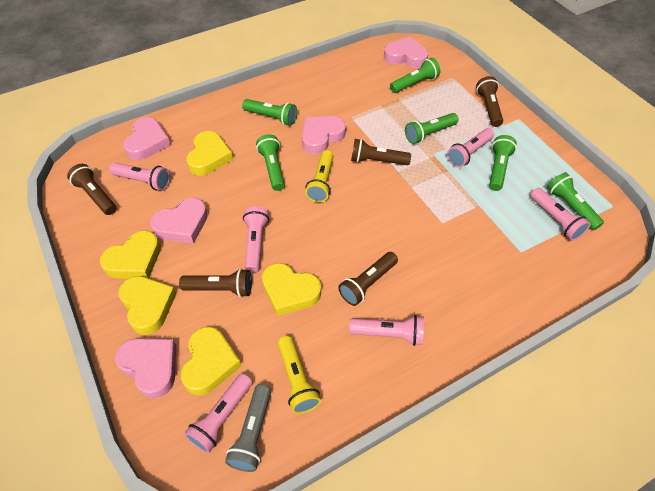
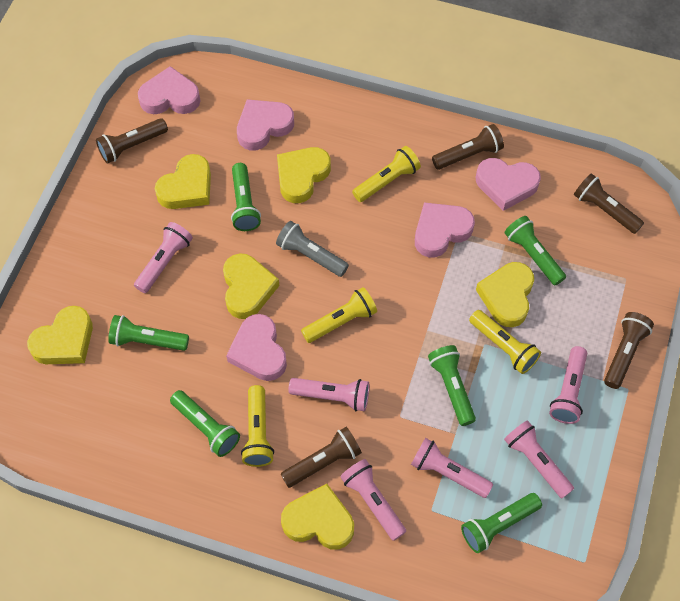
yellow flashlight: [277,336,321,414] [305,150,334,202] = 2 -> [241,385,274,467] [301,287,377,343] [352,146,421,202] [469,310,541,374] = 4
yellow heart: [100,231,161,279] [118,276,176,335] [181,327,241,395] [186,131,233,176] [262,263,321,316] = 5 -> [27,306,93,364] [155,154,211,209] [223,253,279,319] [277,147,331,203] [281,484,354,549] [476,262,534,327] = 6

